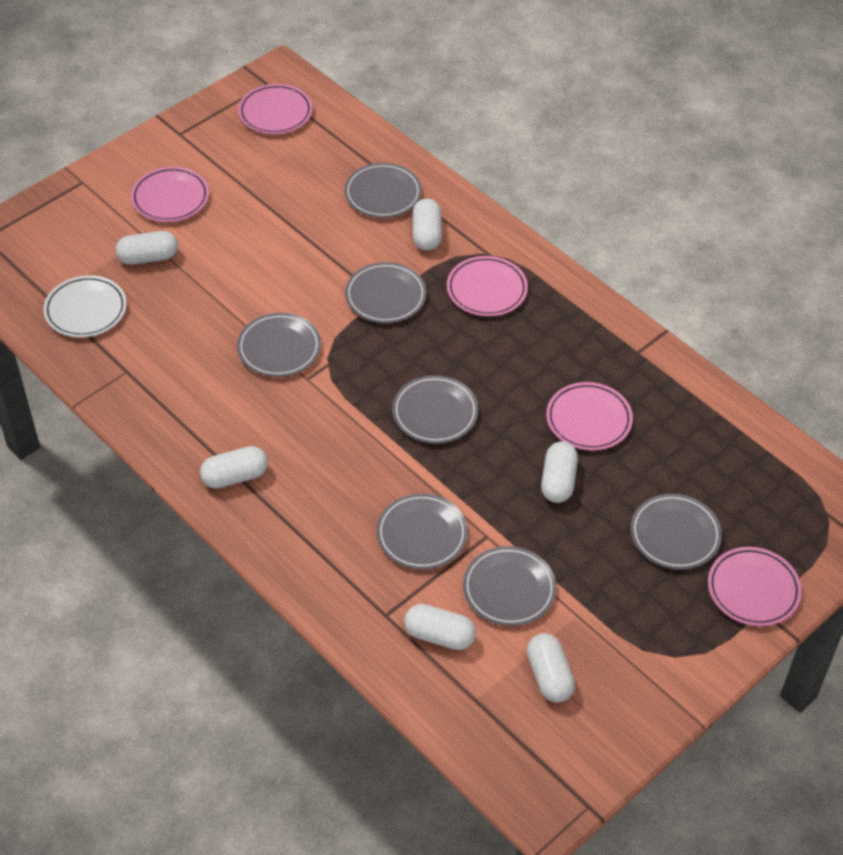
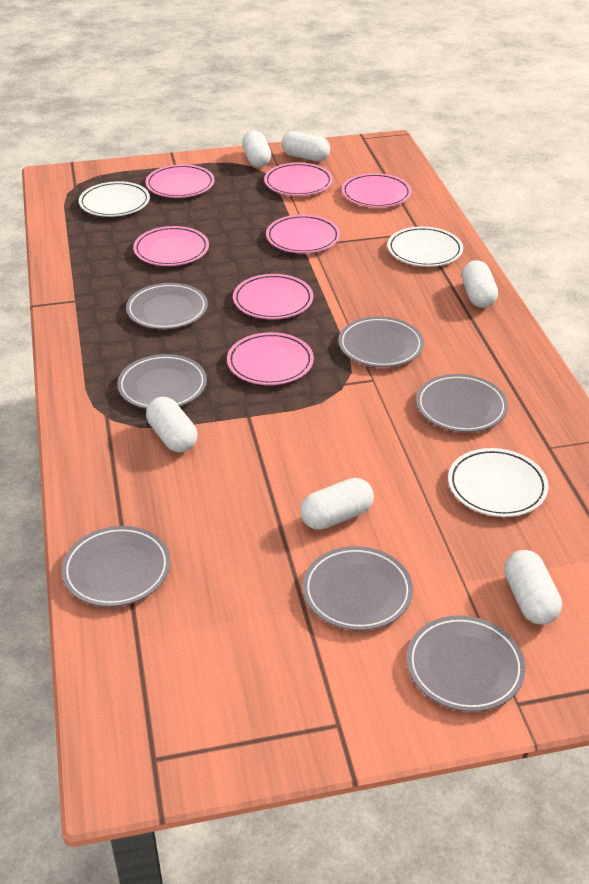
pink plate: [131,167,209,222] [238,84,313,134] [447,256,528,317] [546,382,633,451] [708,547,802,626] = 5 -> [133,226,209,266] [145,164,215,198] [227,332,314,385] [233,274,313,319] [264,163,333,196] [266,215,340,253] [342,173,411,208] = 7
white plate: [43,275,127,338] = 1 -> [79,181,150,217] [387,226,463,267] [448,448,549,517] = 3

